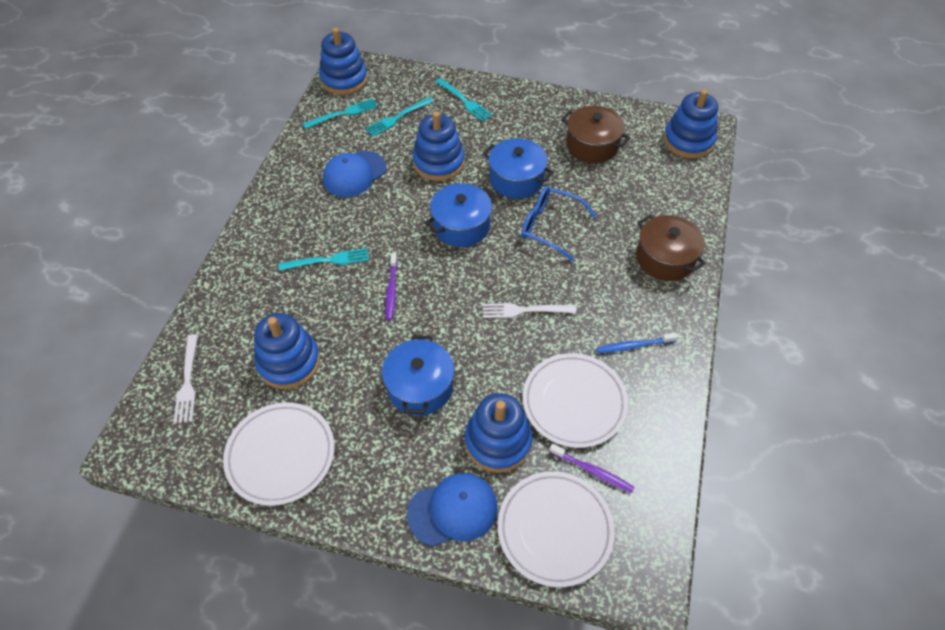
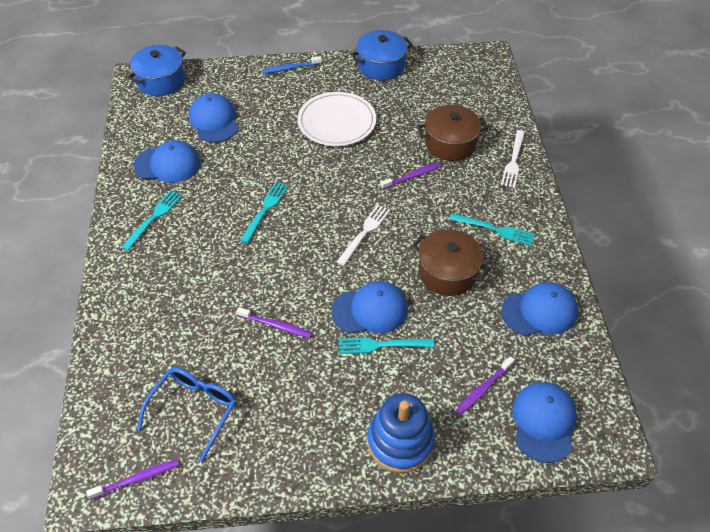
blue cap: [323,150,387,197] [407,473,498,546] = 2 -> [133,140,200,183] [189,93,239,143] [332,281,408,333] [501,282,578,336] [512,382,577,463] = 5
blue pot: [382,335,454,416] [426,183,496,247] [483,138,553,199] = 3 -> [128,45,186,96] [351,30,413,80] = 2
blue stacking toy: [254,313,320,389] [319,28,368,95] [412,111,465,181] [465,393,533,473] [664,89,718,158] = 5 -> [367,393,435,473] = 1
purple toothbrush: [386,253,397,320] [549,444,635,493] = 2 -> [86,459,179,500] [236,307,312,338] [381,162,442,189] [455,356,514,416] = 4
white plate: [223,402,335,506] [498,471,615,587] [523,353,628,448] = 3 -> [297,92,376,146] = 1

